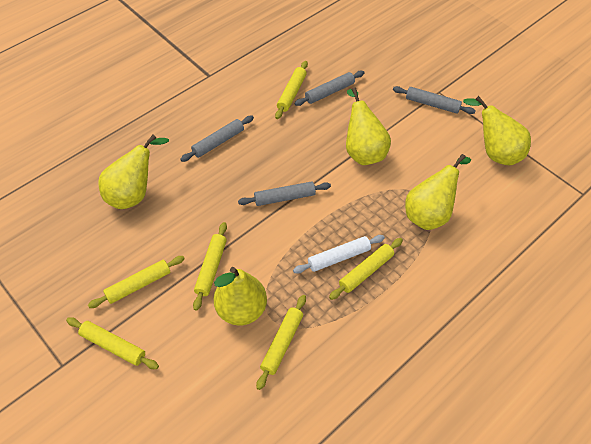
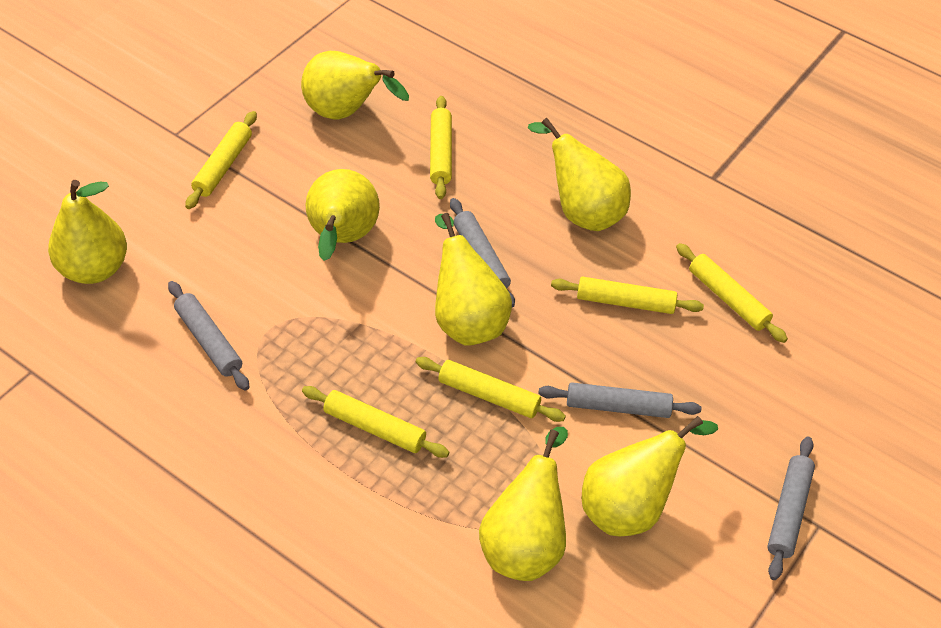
white rolling pin: [293,235,385,274] = 1 -> none = 0
yellow pear: [98,135,169,209] [214,267,267,326] [346,87,391,165] [405,154,471,230] [463,96,531,165] = 5 -> [48,180,127,284] [301,51,409,120] [305,169,380,261] [435,213,512,345] [479,427,568,581] [528,118,631,231] [582,416,718,536] = 7

